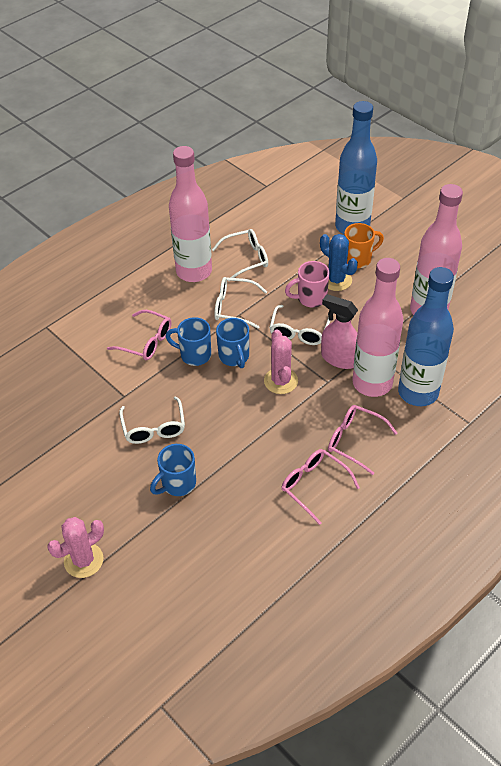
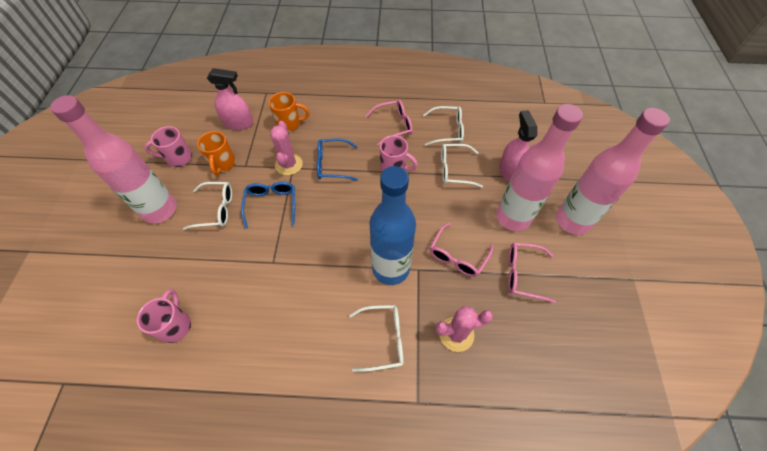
blue bottle: [335,101,377,234] [398,267,454,406] = 2 -> [370,166,416,285] = 1
blue cactus: [320,234,358,291] = 1 -> none = 0
blue glasses: none = 0 -> [241,182,295,229] [317,138,358,181] = 2
blue mug: [150,444,196,496] [165,317,211,366] [216,318,249,368] = 3 -> none = 0
orange mug: [344,223,384,268] = 1 -> [197,131,236,175] [269,92,309,132] = 2
pink mug: [285,261,329,307] = 1 -> [137,289,191,343] [145,126,192,167] [380,135,418,172] = 3
pink spray bottle: [321,294,358,369] = 1 -> [207,68,253,130] [499,110,537,182] = 2

